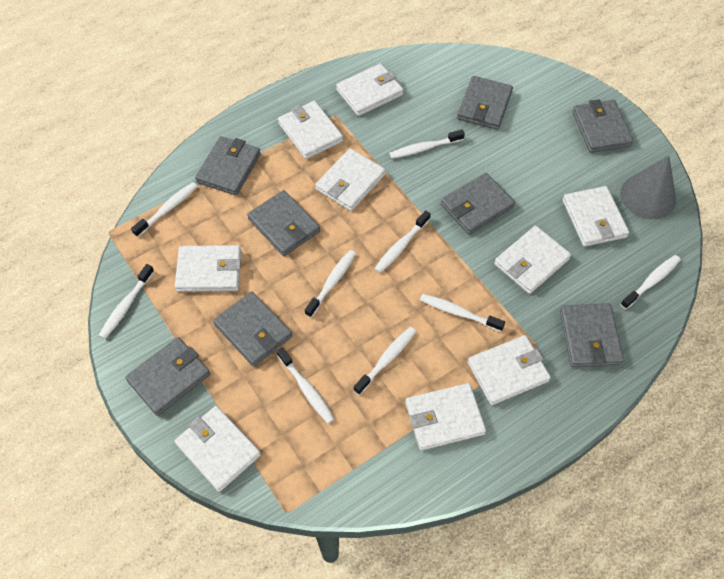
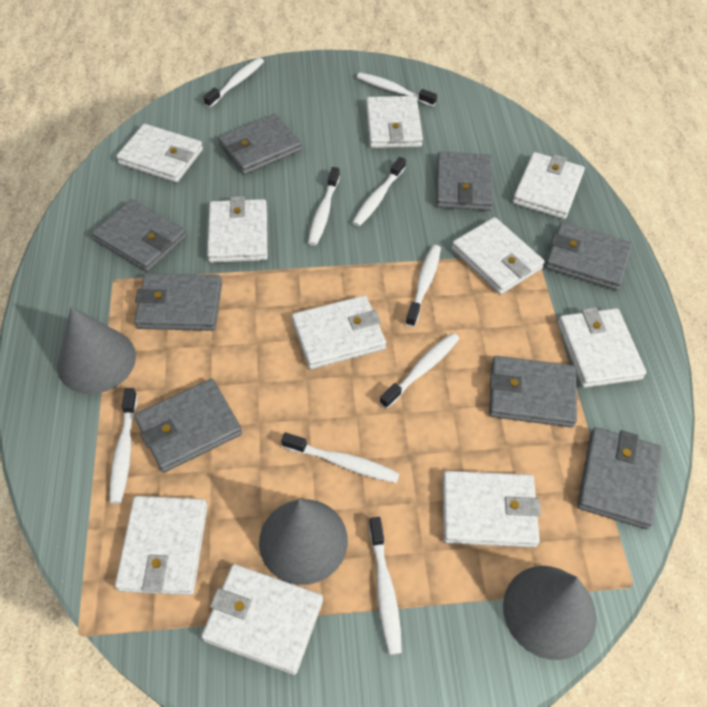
grey cone: [620,156,676,219] = 1 -> [57,306,136,394] [259,499,348,585] [503,566,596,660] = 3
white wallet: [174,406,261,492] [175,245,241,292] [278,101,343,159] [315,148,386,211] [336,63,403,116] [405,383,486,450] [468,335,551,405] [494,226,571,294] [562,186,629,247] = 9 -> [115,496,208,595] [116,124,203,183] [201,564,323,675] [207,196,268,263] [292,295,386,369] [366,96,423,148] [442,471,541,548] [451,217,545,295] [513,152,585,219] [558,307,646,388] = 10

